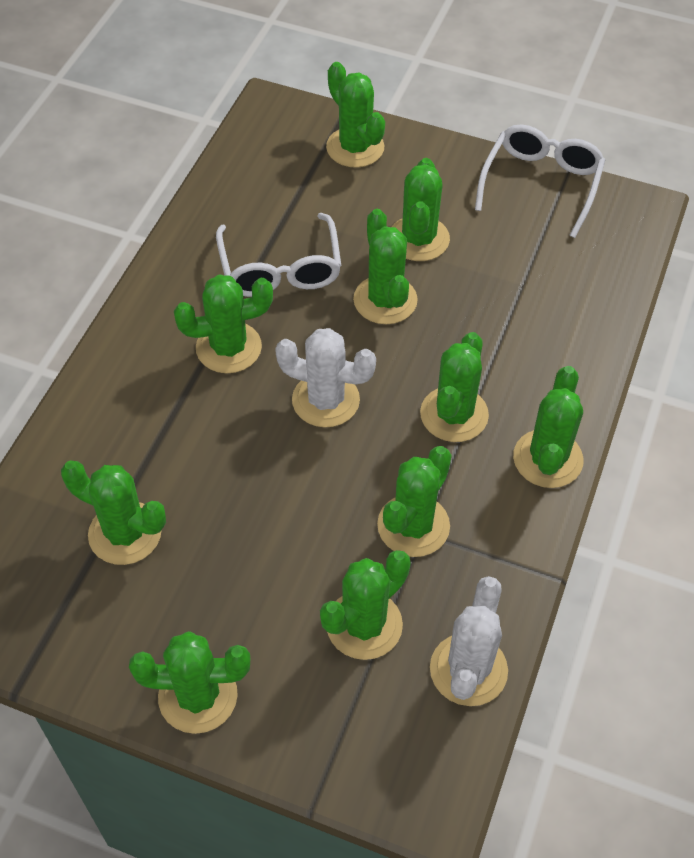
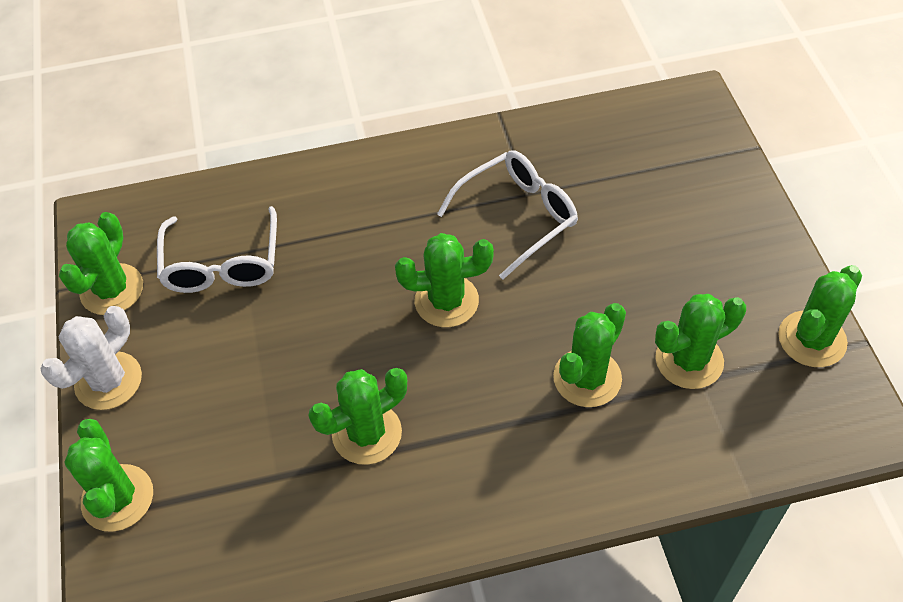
green cactus: [61,461,166,565] [129,631,250,734] [174,275,273,373] [320,550,411,660] [326,62,385,168] [353,209,418,324] [377,446,452,557] [392,158,450,261] [420,332,489,442] [513,366,583,488] = 10 -> [59,212,143,315] [64,419,153,532] [309,368,407,465] [395,233,494,327] [553,303,626,407] [655,294,746,389] [778,265,862,367] = 7
white cactus: [275,328,376,428] [430,576,508,706] = 2 -> [40,306,142,410] = 1

